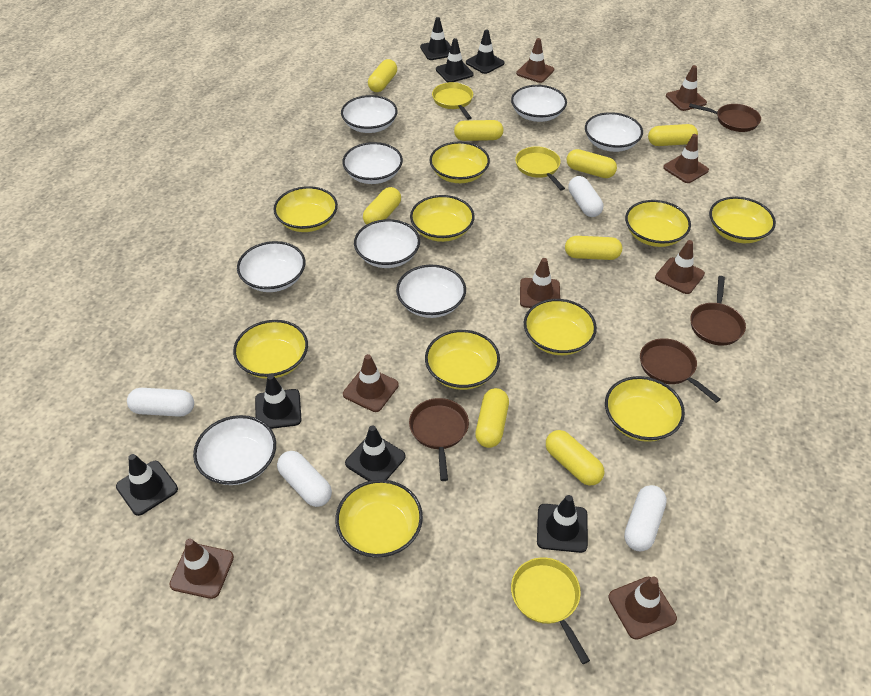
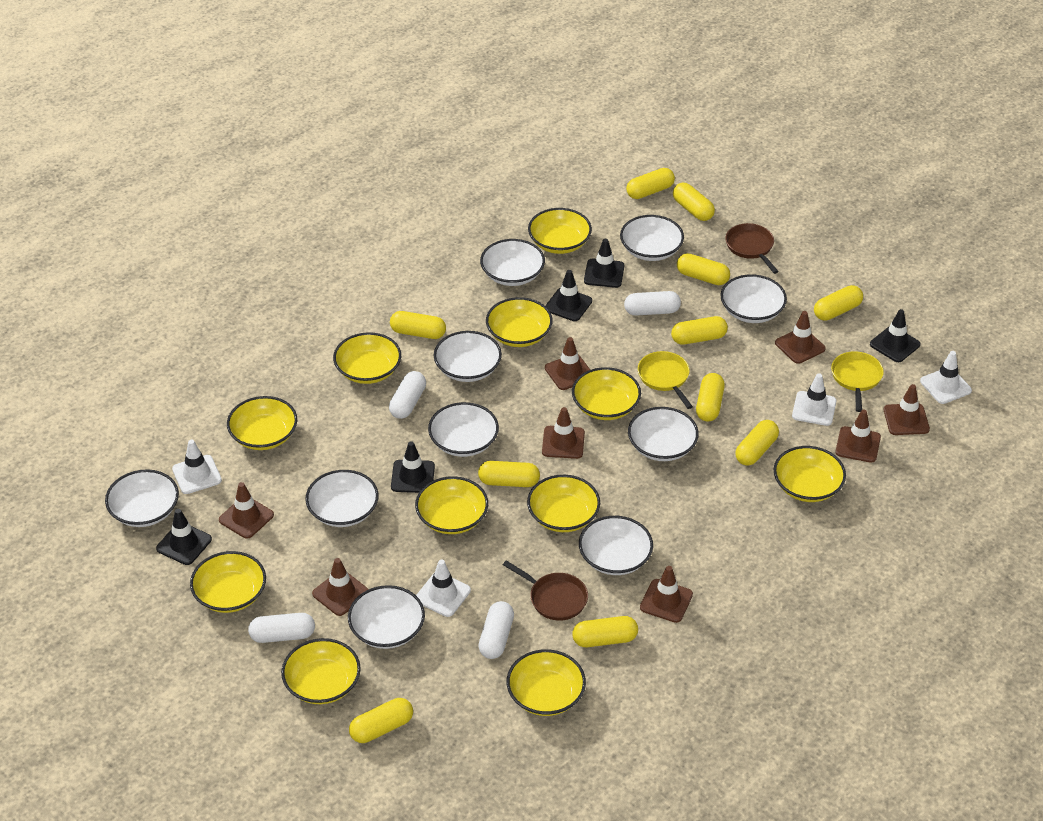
black traffic cone: [116,454,178,516] [255,374,302,429] [345,425,405,481] [420,17,451,60] [436,38,474,82] [466,29,505,74] [537,495,588,553] = 7 -> [156,509,212,565] [391,441,435,493] [545,270,592,321] [584,239,624,288] [870,309,921,362] = 5
brown pan: [409,398,469,481] [640,338,721,403] [689,103,761,132] [690,276,746,345] = 4 -> [503,560,588,621] [726,223,779,274] = 2
white bowl: [193,415,276,485] [237,241,305,292] [341,95,398,133] [342,142,403,184] [354,219,420,268] [396,265,466,318] [511,85,567,122] [585,112,643,152] = 8 -> [105,469,179,527] [305,470,379,527] [348,585,425,649] [428,402,499,457] [434,331,502,382] [480,239,545,286] [579,516,653,575] [620,215,684,261] [628,407,699,461] [720,274,787,323] = 10
white traffic cone: none = 0 -> [172,439,222,494] [416,559,471,617] [792,373,837,426] [920,351,972,404] = 4
yellow bowl: [233,320,308,379] [273,186,338,232] [335,480,423,558] [410,195,475,242] [425,330,500,390] [430,142,490,183] [524,299,597,355] [605,376,685,442] [625,200,691,247] [709,197,776,243] = 10 -> [190,551,266,613] [227,396,297,450] [281,638,361,704] [333,332,401,384] [415,476,488,534] [486,297,553,347] [507,649,586,716] [527,475,600,532] [528,208,592,254] [572,367,641,420] [773,446,846,502] = 11
yellow capsule: [363,187,401,225] [368,59,397,92] [454,120,503,141] [475,388,509,448] [546,430,604,485] [565,236,622,260] [566,149,617,178] [648,124,698,146] = 8 -> [349,698,413,743] [390,311,446,339] [478,461,540,487] [572,616,638,647] [626,168,675,199] [671,316,728,345] [673,183,715,221] [677,253,730,285] [696,373,725,421] [735,420,779,466] [814,285,863,321] = 11
yellow pan: [432,82,473,120] [511,557,590,664] [515,146,565,191] = 3 -> [638,351,693,409] [831,351,884,412] = 2

